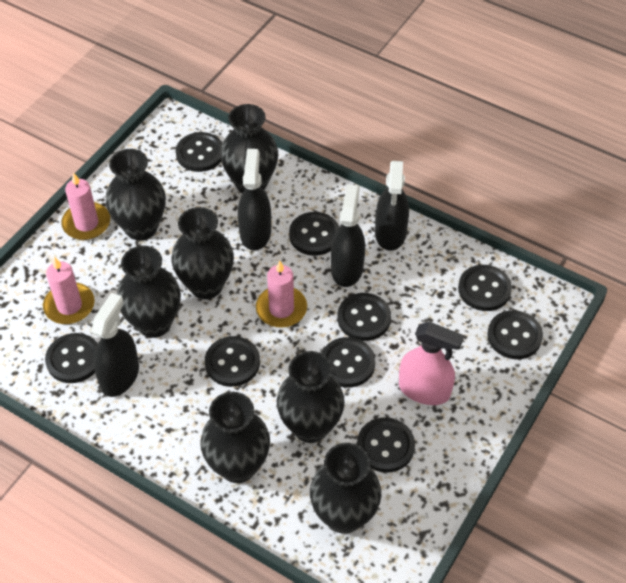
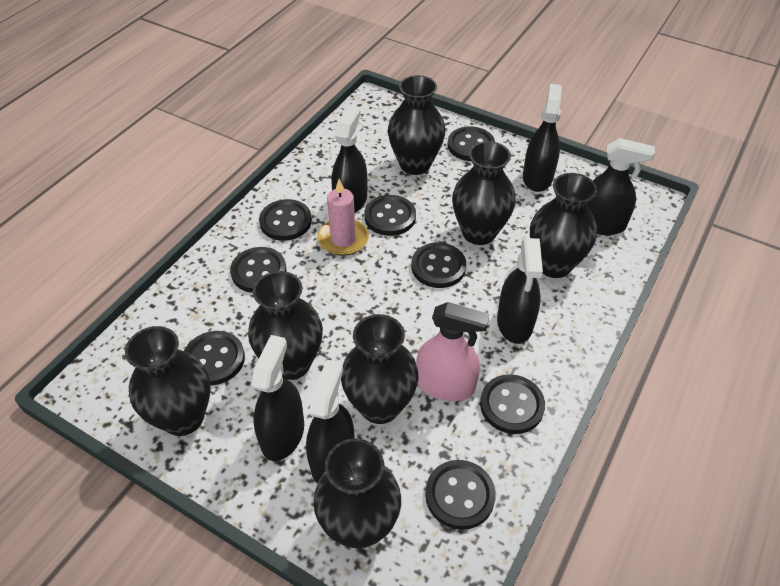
black button: [45,333,98,383] [176,132,223,172] [205,336,260,387] [289,212,339,256] [321,337,375,388] [337,293,391,341] [357,417,415,473] [458,265,512,311] [487,310,543,359] = 9 -> [184,331,245,386] [230,247,287,293] [259,199,312,241] [364,195,416,236] [411,242,466,288] [425,460,496,530] [448,126,495,161] [480,374,545,434] = 8
black spray bottle: [91,293,139,397] [238,149,271,250] [331,184,365,287] [375,161,409,251] = 4 -> [251,335,304,461] [306,360,355,484] [331,106,367,213] [497,238,543,344] [523,84,562,192] [587,138,655,235] = 6
pink candle: [43,257,95,324] [61,172,110,240] [256,260,307,327] = 3 -> [317,179,369,256] = 1

